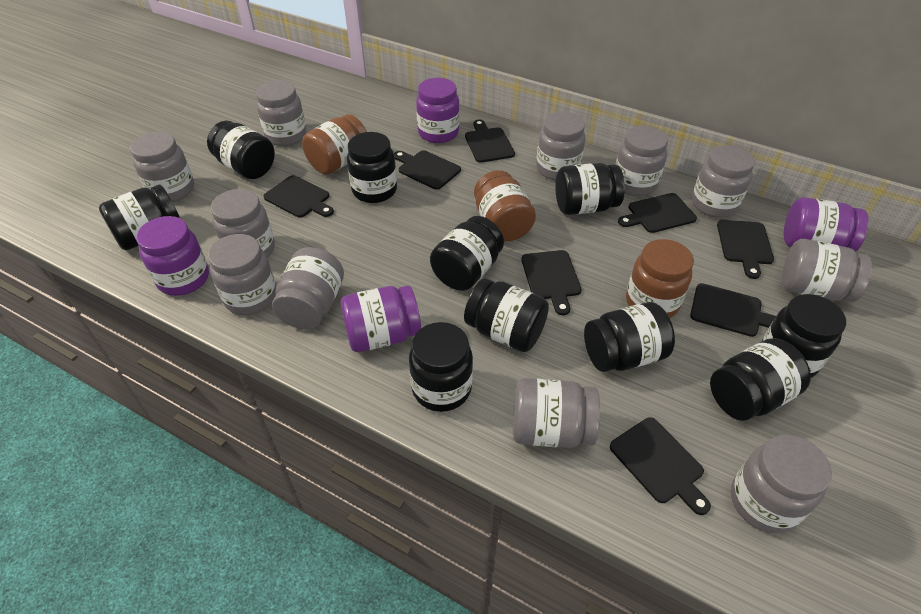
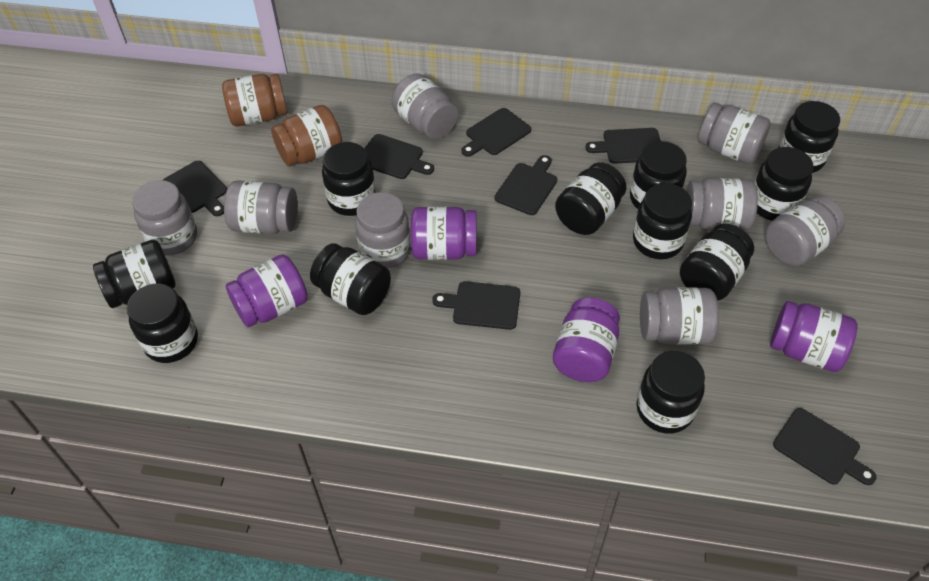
black cutting board: [264,175,334,218] [394,150,461,190] [465,120,515,163] [521,250,582,315] [610,417,711,515] [618,193,697,233] [690,283,776,337] [717,220,774,279] = 8 -> [163,161,227,216] [364,134,434,179] [432,281,520,330] [461,108,531,157] [495,155,557,215] [585,128,661,164] [773,408,877,485] = 7
black jar: [99,185,180,250] [207,121,275,179] [347,132,397,203] [409,322,473,412] [430,216,504,291] [464,278,549,352] [555,163,625,215] [584,302,675,372] [710,338,811,421] [762,294,846,378] = 10 -> [93,240,176,308] [127,283,198,363] [310,243,391,315] [322,142,376,216] [555,162,626,235] [630,141,687,209] [633,183,692,259] [637,351,705,434] [680,224,754,301] [754,147,814,221] [778,101,840,173] = 11
brown jar: [302,114,367,175] [474,170,536,241] [626,239,694,318] = 3 -> [222,74,287,127] [271,105,342,166] = 2
grey jar: [130,131,194,202] [208,234,277,315] [211,189,275,258] [256,80,306,146] [272,247,344,329] [513,378,600,448] [536,112,586,181] [616,126,668,196] [692,145,755,218] [731,434,832,534] [782,239,872,302] = 11 -> [132,180,197,256] [224,180,298,234] [355,192,411,268] [392,73,458,139] [640,287,719,345] [686,178,758,231] [698,103,771,164] [765,196,845,267] = 8

